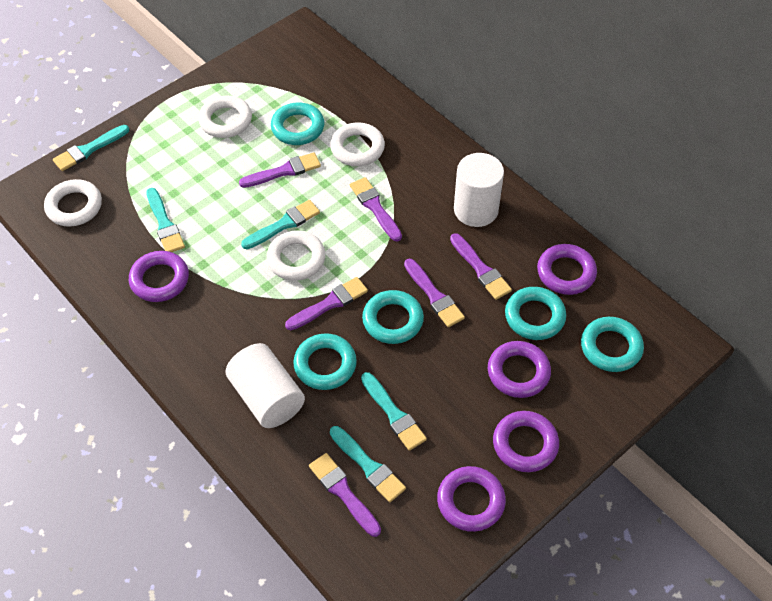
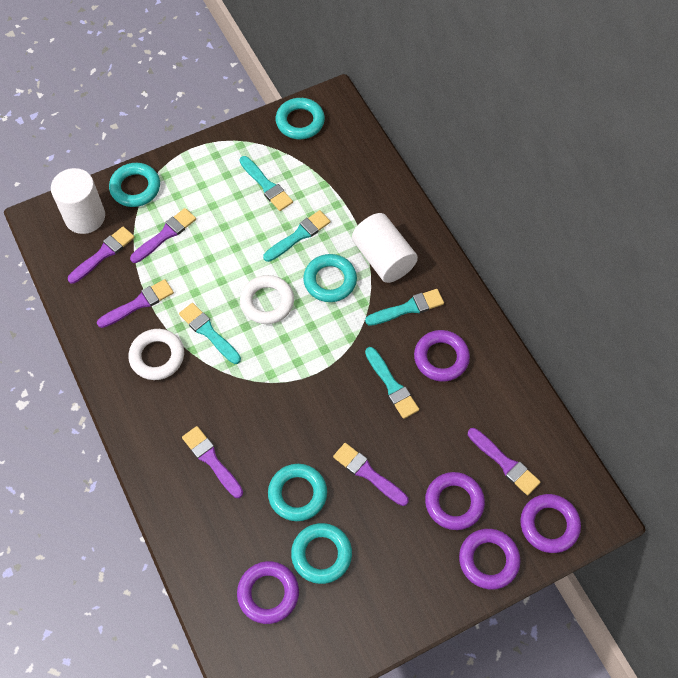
white ring: [44,179,102,227] [198,96,252,138] [266,231,325,281] [330,122,385,166] = 4 -> [128,329,184,380] [240,275,294,324] = 2

